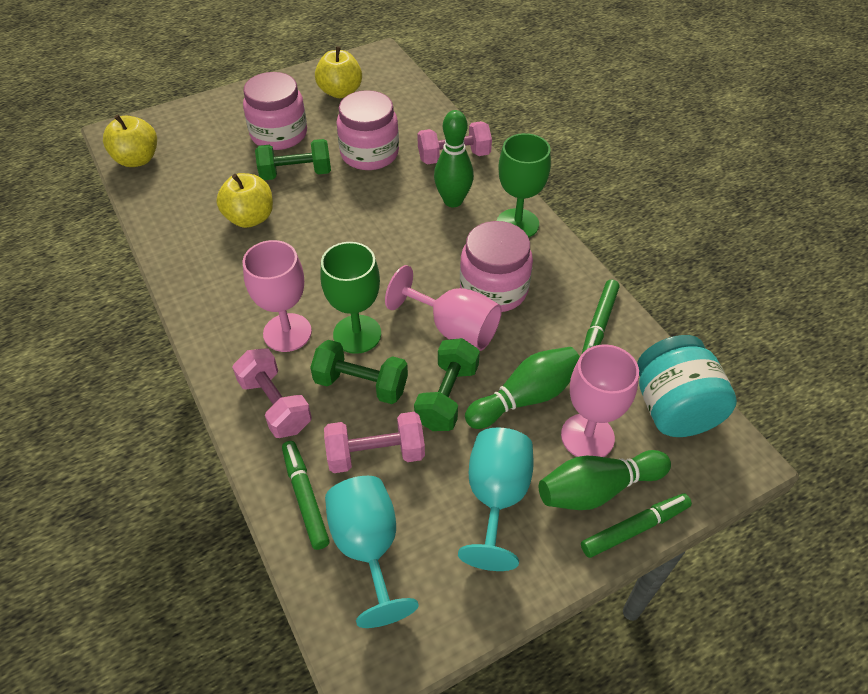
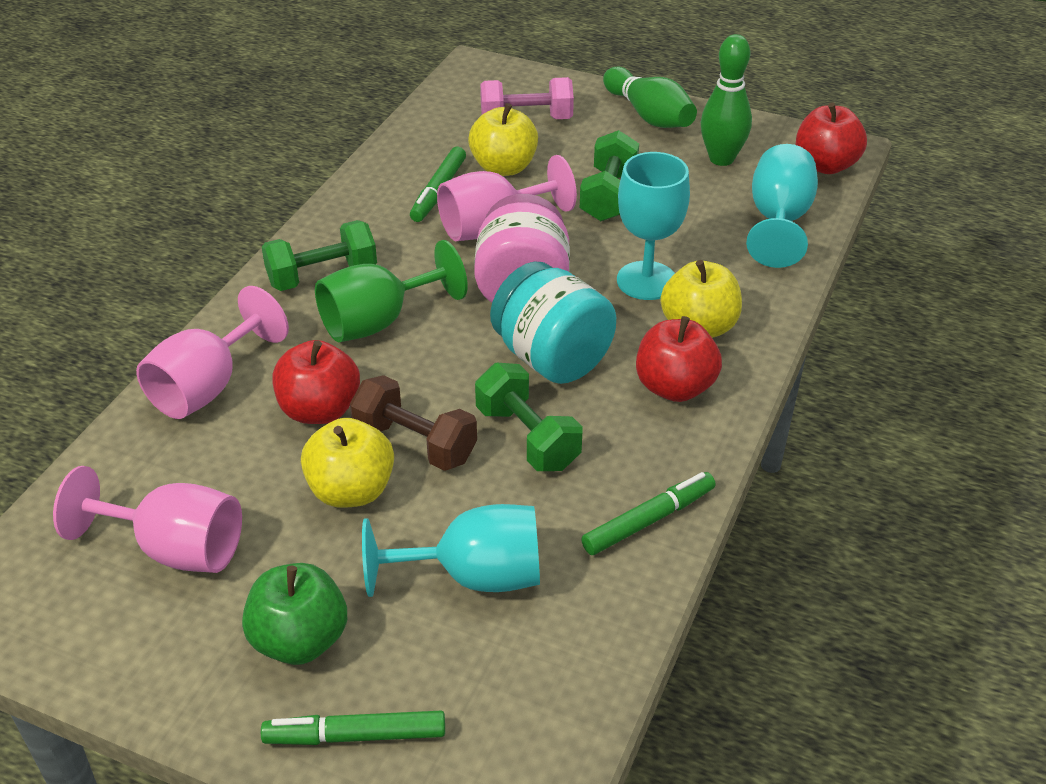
brown dumbbell: none = 0 -> [350,375,477,471] = 1
green apple: none = 0 -> [242,563,347,665] = 1
green bowling pin: [434,110,474,207] [465,347,580,429] [539,450,671,510] = 3 -> [603,67,697,128] [701,34,752,166] = 2
green goblet: [321,242,381,354] [497,133,551,238] = 2 -> [315,240,468,342] = 1
pink dumbbell: [232,349,312,438] [324,412,425,473] [417,121,492,164] = 3 -> [480,77,574,119] = 1
pink jar: [243,72,307,150] [336,90,399,170] [460,221,533,312] = 3 -> [474,194,570,302] = 1
red apple: none = 0 -> [273,340,360,424] [636,316,722,402] [796,102,867,174] = 3
turquoise goblet: [325,476,419,628] [458,428,534,571] = 2 -> [362,504,540,597] [617,152,690,300] [746,144,818,268] = 3

